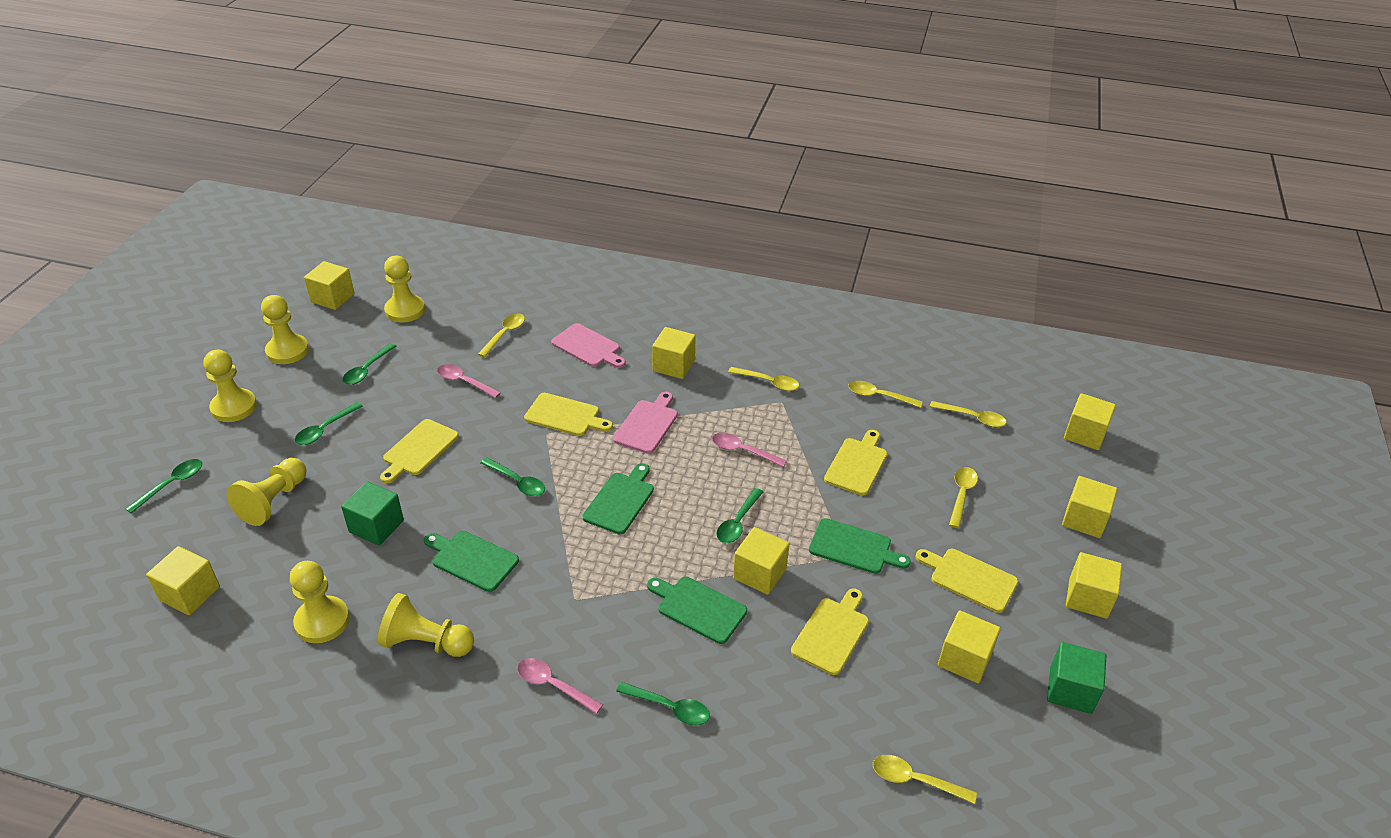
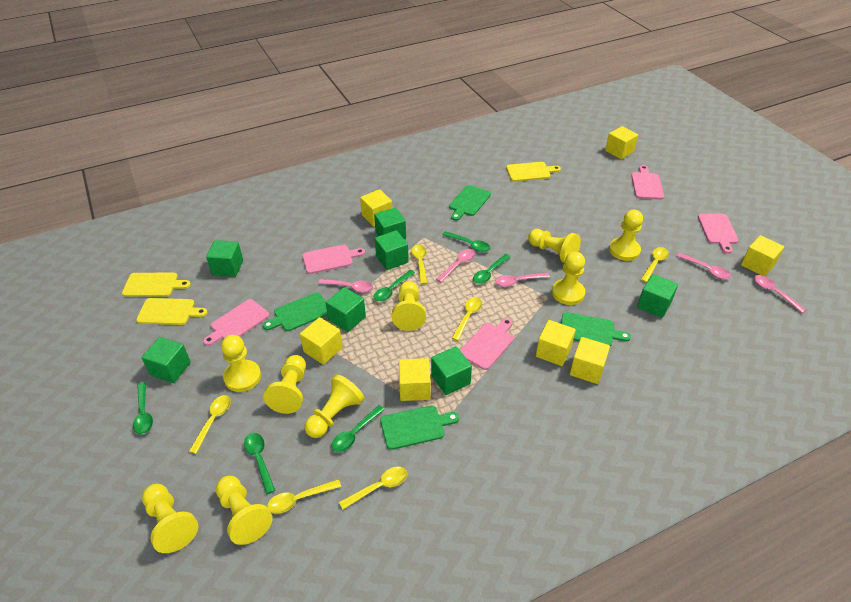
green cube: [341,481,404,546] [1047,642,1106,714] = 2 -> [142,337,191,383] [206,240,243,277] [326,287,366,332] [374,207,406,239] [375,230,409,270] [431,346,472,395] [637,274,678,318] = 7
pink cutting board: [551,323,626,368] [613,392,678,454] = 2 -> [203,299,269,346] [302,245,365,274] [460,318,514,370] [631,165,664,199] [698,213,739,254] = 5
pink spoon: [437,364,501,398] [517,658,603,714] [712,433,787,467] = 3 -> [318,279,373,293] [436,249,475,282] [496,272,550,287] [677,253,731,279] [754,275,806,313] = 5
yellow cube: [146,546,220,615] [304,261,355,310] [652,327,696,379] [733,527,789,595] [938,610,1001,683] [1062,476,1117,538] [1064,393,1116,450] [1066,552,1122,619] = 8 -> [300,317,343,365] [360,189,392,227] [399,358,431,401] [536,320,576,366] [570,337,610,384] [605,126,638,159] [741,235,784,276] = 7
yellow cutting board: [380,419,459,483] [524,393,613,436] [791,588,869,675] [824,430,887,496] [915,549,1018,613] = 5 -> [122,273,191,297] [136,298,207,325] [506,162,561,182] = 3
yellow pawn: [204,350,257,422] [227,458,306,526] [261,295,309,364] [290,561,350,643] [378,593,474,657] [384,256,425,322] = 6 -> [142,484,198,553] [216,476,273,545] [221,335,261,392] [264,355,306,414] [304,374,364,438] [392,281,426,331] [528,229,581,263] [552,252,585,305] [609,210,643,261] = 9

